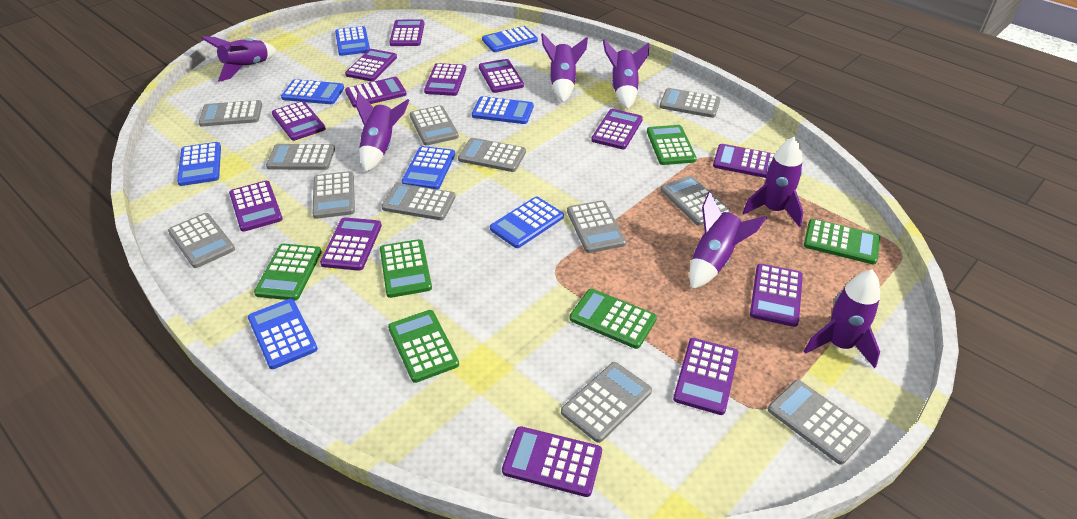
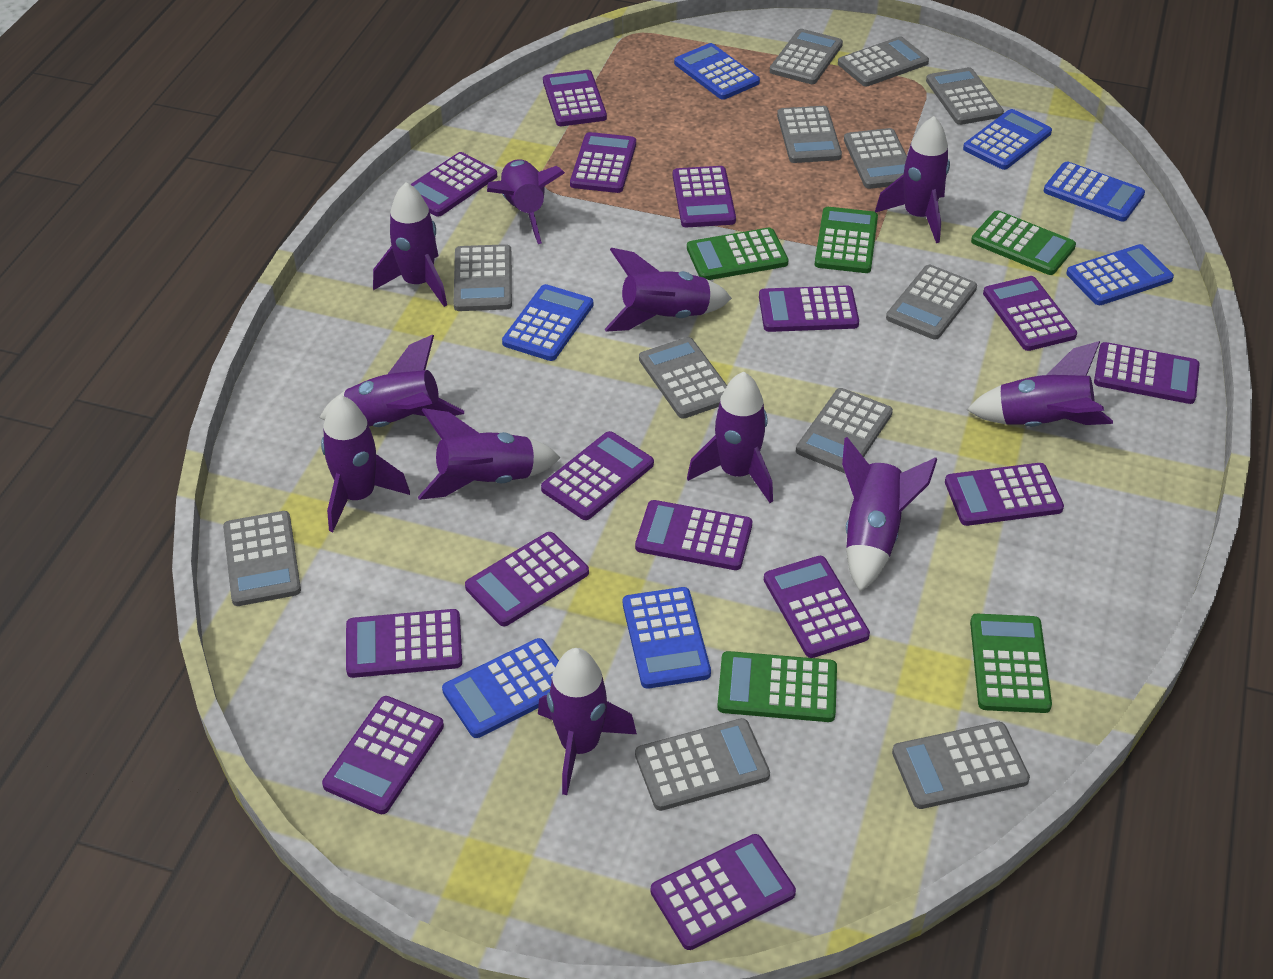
blue calculator: [177,142,221,186] [248,299,318,369] [281,79,344,104] [335,26,370,56] [402,146,455,189] [472,96,534,124] [482,26,538,52] [490,197,564,248] = 8 -> [442,638,559,738] [502,284,593,361] [623,587,711,689] [674,43,760,100] [963,109,1052,170] [1044,161,1145,222] [1066,244,1174,305] = 7
green calculator: [254,244,322,301] [380,239,432,298] [388,310,459,383] [570,289,657,349] [647,125,697,165] [804,219,880,265] = 6 -> [687,228,788,280] [717,651,837,722] [815,207,878,273] [970,614,1052,713] [971,211,1076,275] = 5
purple calculator: [229,181,283,232] [272,101,326,141] [320,217,382,271] [345,49,397,81] [345,77,407,108] [389,19,424,46] [424,63,466,96] [479,59,524,93] [502,426,602,497] [591,109,643,149] [673,338,738,415] [713,144,775,178] [750,264,803,327] = 13 -> [322,696,444,814] [346,609,462,678] [410,152,497,217] [465,532,589,626] [541,431,654,520] [543,70,607,126] [570,132,636,193] [635,500,752,570] [651,834,796,950] [673,166,736,227] [759,285,859,332] [764,556,870,658] [945,463,1064,526] [983,276,1077,351] [1094,342,1200,404] = 15
purple rocket: [201,36,276,82] [356,91,410,172] [541,33,588,102] [603,39,649,109] [689,191,767,289] [743,136,803,227] [804,269,880,368] = 7 -> [319,334,464,427] [321,395,410,532] [373,182,447,307] [418,408,561,500] [487,159,565,244] [538,648,637,795] [604,247,732,332] [687,372,773,503] [842,437,937,592] [875,116,950,243] [967,341,1113,427] = 11

